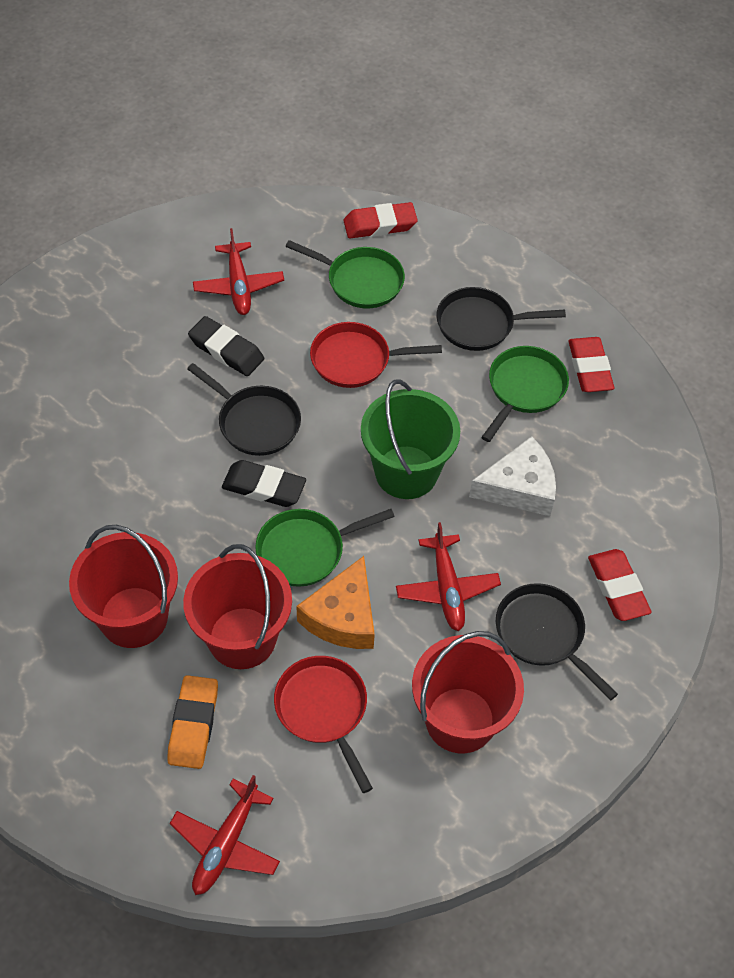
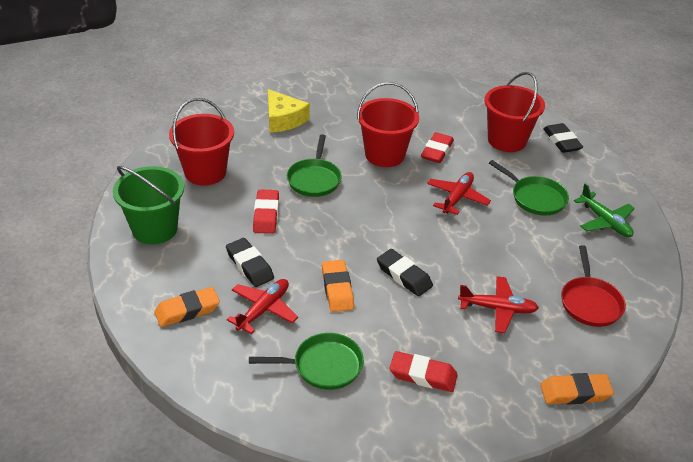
black eraser: [188,316,264,376] [222,460,306,507] = 2 -> [226,238,274,287] [377,249,433,297] [543,123,583,153] = 3
black pan: [187,363,301,456] [436,287,566,351] [496,583,618,700] = 3 -> none = 0
green plane: none = 0 -> [574,184,635,237] = 1
orange cheese: [296,556,375,649] = 1 -> none = 0
orange eraser: [167,675,218,769] = 1 -> [154,287,220,327] [322,260,354,312] [540,373,614,404] = 3
red pan: [274,656,373,793] [310,322,442,388] = 2 -> [561,245,626,327] = 1
white cheese: [469,436,556,516] = 1 -> none = 0
yellow cheese: none = 0 -> [268,89,310,133] = 1

